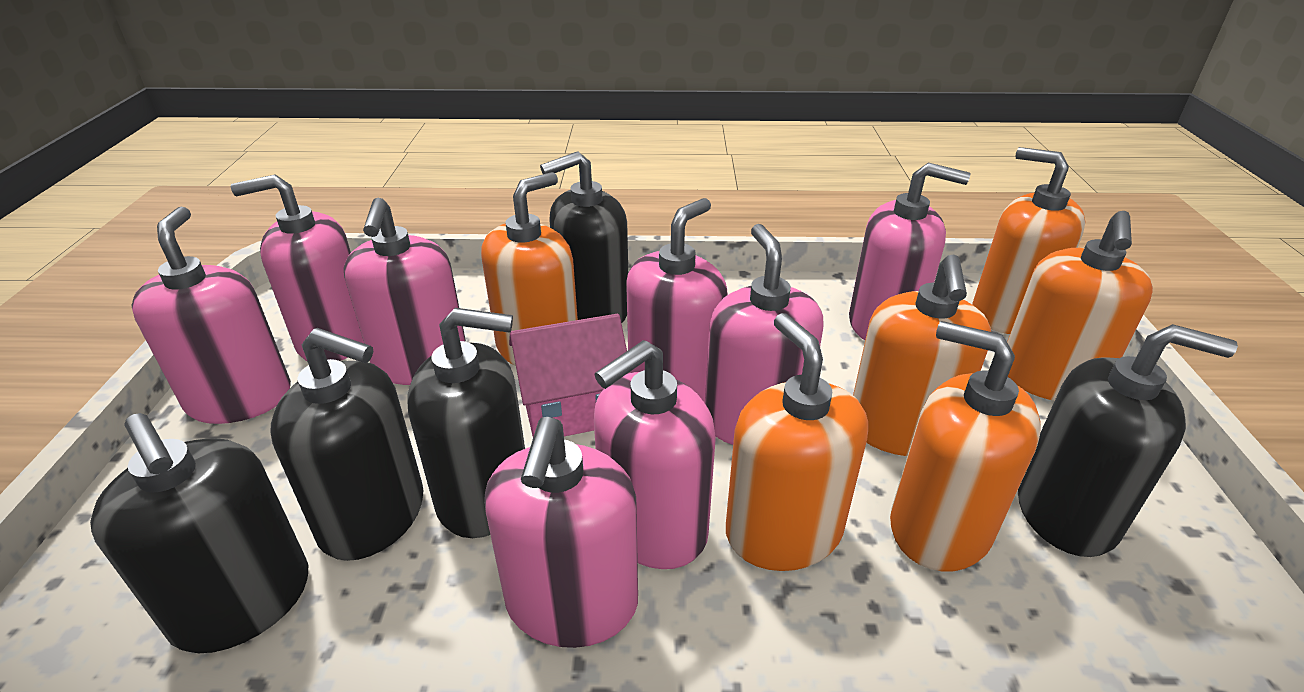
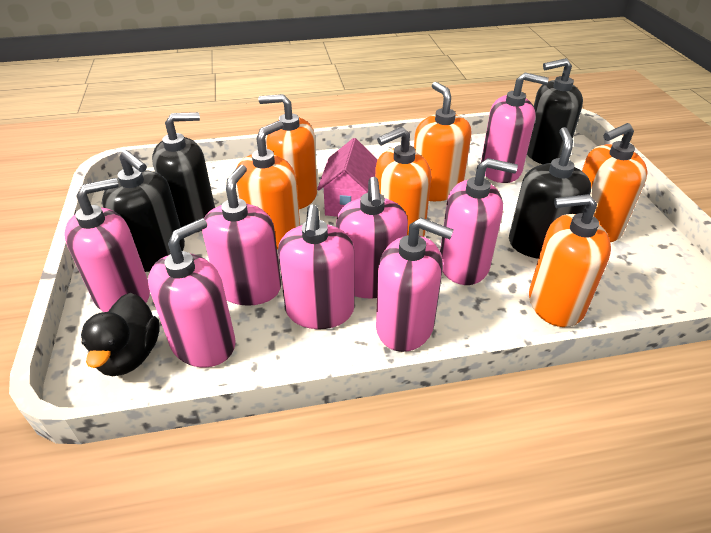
black duck: none = 0 -> [81,293,159,376] = 1
black soap dispenser: [90,413,308,653] [270,328,423,561] [407,308,525,538] [540,151,628,323] [1018,324,1238,557] = 5 -> [102,150,185,272] [152,112,215,233] [509,127,591,259] [527,58,583,164] = 4

